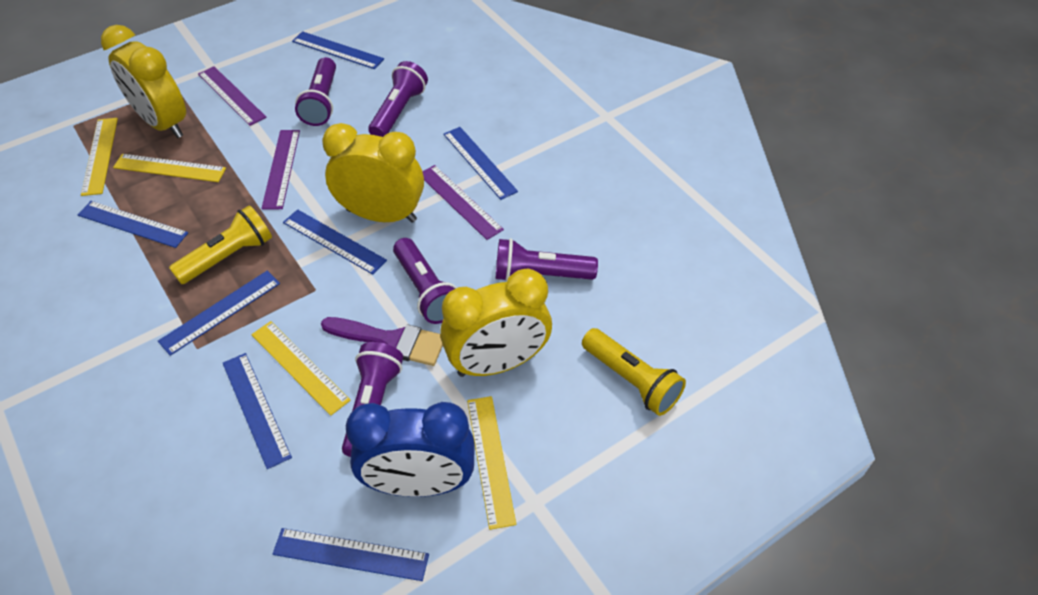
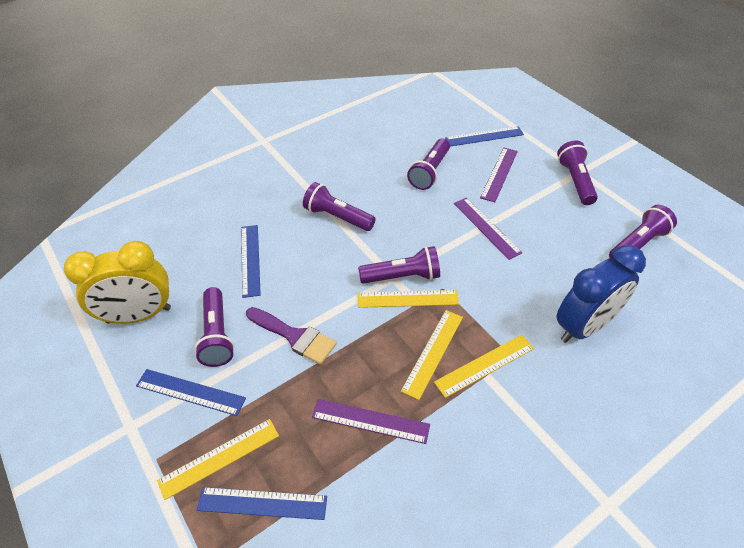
blue ruler: [78,201,188,248] [158,271,280,356] [223,353,292,469] [273,528,429,581] [283,209,387,275] [292,31,384,69] [443,127,518,200] = 7 -> [136,369,246,416] [197,487,327,520] [241,225,261,298] [445,126,524,147] = 4
purple flashlight: [295,57,336,126] [342,342,403,457] [368,61,428,137] [393,238,457,324] [496,238,598,282] = 5 -> [195,287,234,367] [303,182,376,231] [358,246,440,284] [407,139,450,190] [557,141,598,205] [609,205,677,258] = 6
yellow clock: [101,25,186,138] [322,123,424,222] [440,269,552,377] = 3 -> [64,241,171,324] = 1
yellow flashlight: [169,205,272,284] [582,328,686,416] = 2 -> none = 0

